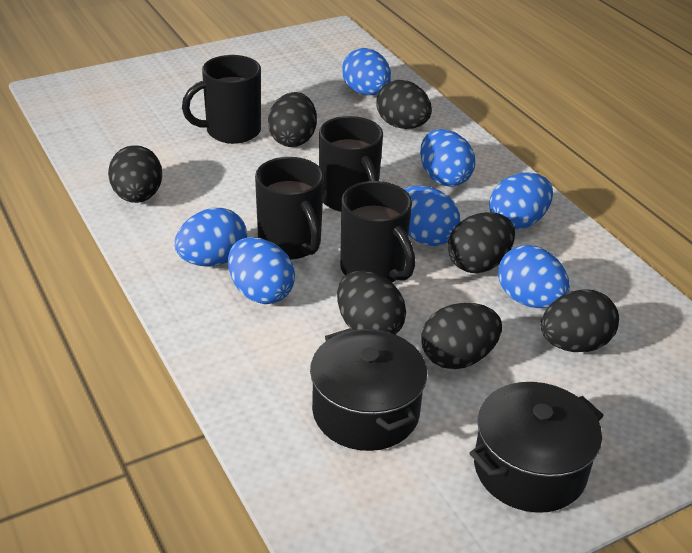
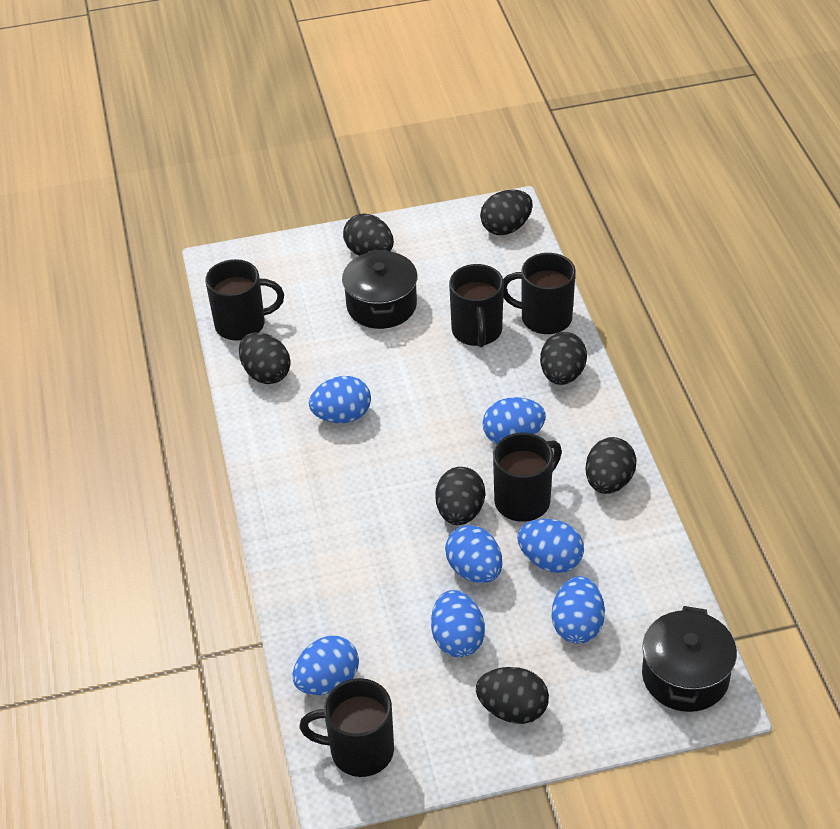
black mug: [182,55,261,144] [255,157,324,260] [319,116,383,212] [340,181,415,283] = 4 -> [205,259,284,341] [299,678,394,777] [449,264,504,347] [493,433,562,522] [503,253,576,334] = 5

